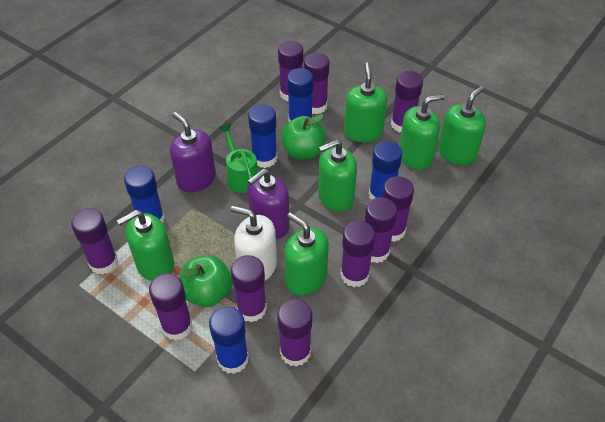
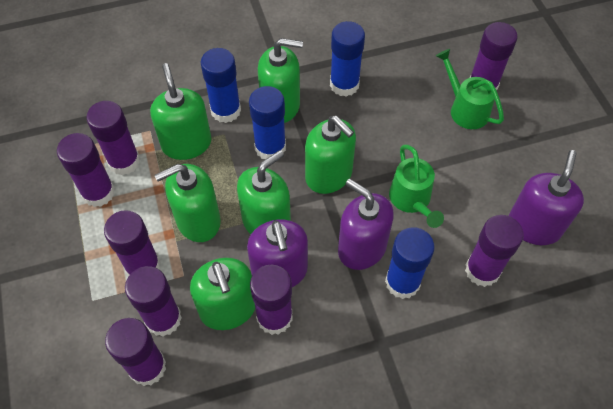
blue glue stick: [124,166,165,223] [209,306,249,374] [248,104,277,168] [287,68,313,122] [369,141,402,200] = 5 -> [201,48,241,123] [249,86,286,160] [330,21,365,97] [385,227,434,299] = 4
green apple: [179,255,232,307] [281,114,326,160] = 2 -> none = 0
green watering can: [219,124,259,193] = 1 -> [389,145,444,228] [436,49,504,129] = 2
purple glue stick: [71,208,118,275] [149,273,192,340] [231,255,267,322] [277,299,312,367] [278,41,303,101] [304,53,330,114] [340,221,375,287] [365,197,397,263] [382,176,414,242] [391,71,423,132] = 10 -> [57,133,115,207] [86,101,140,175] [104,210,161,276] [105,318,166,386] [125,266,182,336] [250,265,293,335] [465,215,524,287] [470,22,518,90] = 8
purple soap dispenser: [170,112,216,192] [248,169,290,239] = 2 -> [247,219,308,287] [338,179,394,270] [509,150,584,245] = 3
white soap dispenser: [230,206,277,281] = 1 -> none = 0

